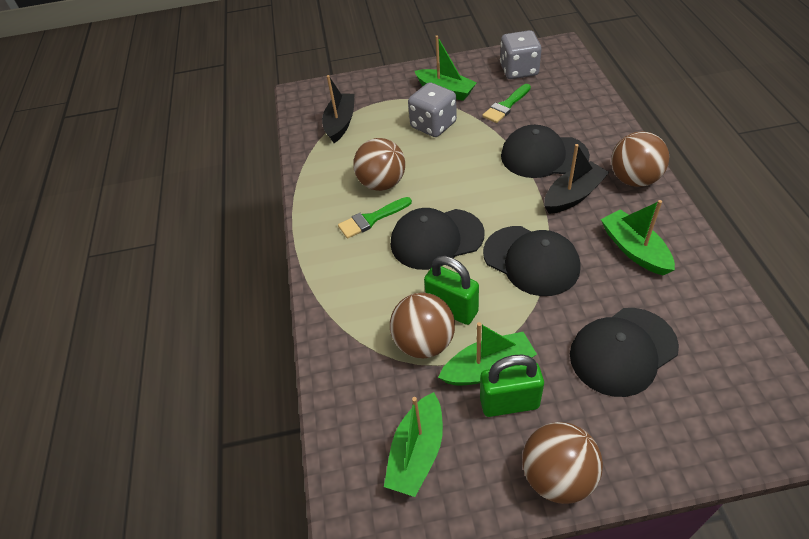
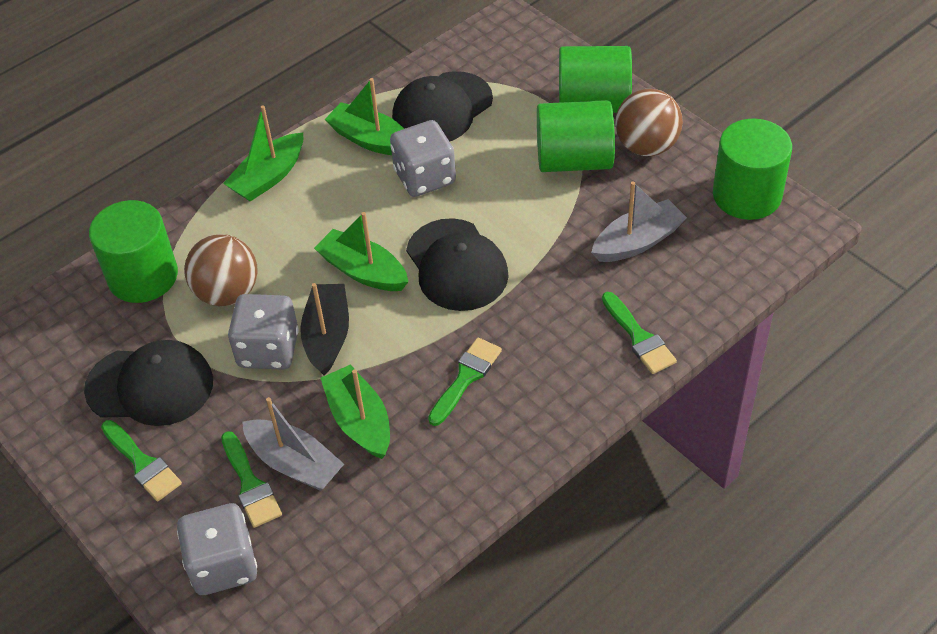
black boat: [322,75,355,143] [544,144,609,214] = 2 -> [300,283,349,375] = 1
black cap: [391,208,485,270] [483,226,580,296] [501,125,590,178] [570,308,679,397] = 4 -> [84,340,213,426] [392,71,493,142] [406,218,509,311] = 3
brown ball: [353,138,405,191] [390,293,455,358] [522,422,603,504] [611,131,669,187] = 4 -> [184,234,258,306] [615,89,683,156] = 2
green brush: [338,197,412,239] [482,84,531,123] = 2 -> [101,420,182,502] [221,431,282,528] [428,338,502,426] [602,292,677,374] = 4
green cylinder: none = 0 -> [89,200,178,303] [537,100,615,172] [559,46,632,113] [713,118,792,220] = 4
green padlock: [424,256,479,325] [480,355,544,417] = 2 -> none = 0
grey boat: none = 0 -> [242,397,344,491] [591,181,687,262] = 2
grey dice: [408,82,457,137] [500,30,542,79] = 2 -> [177,503,257,595] [228,294,299,370] [390,120,456,197] = 3

